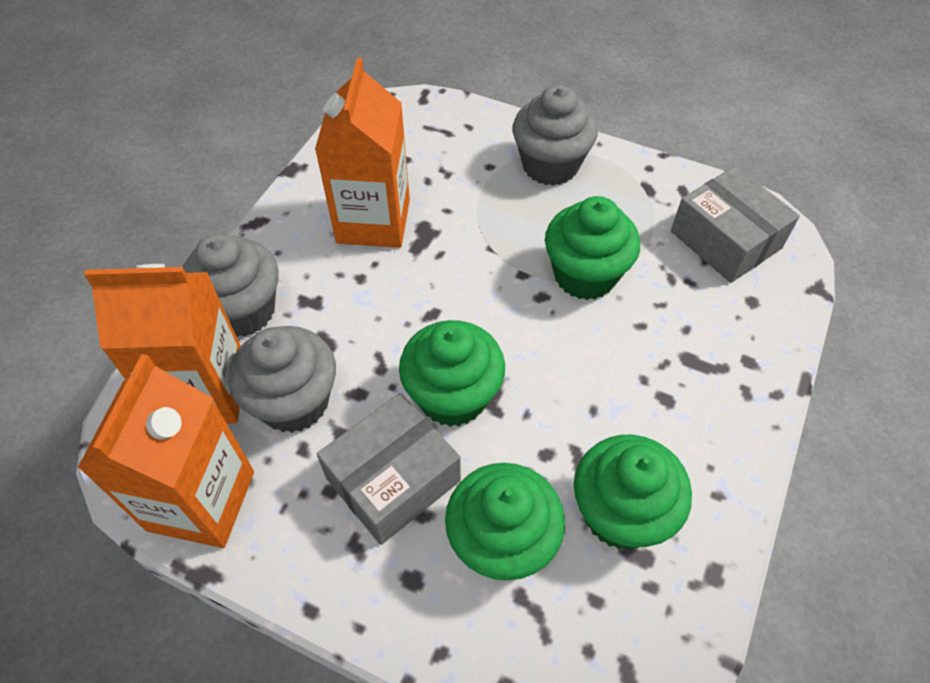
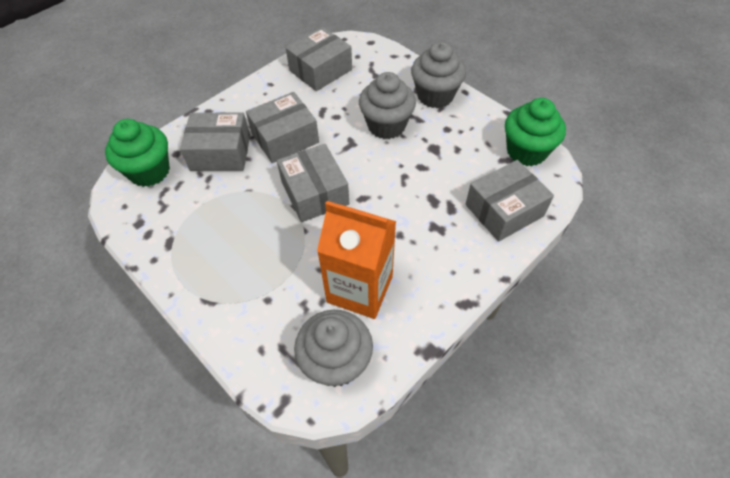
green cupcake: [399,320,505,427] [445,463,565,581] [545,196,640,300] [574,435,692,550] = 4 -> [105,119,170,187] [505,98,566,166] = 2
grey box: [317,393,461,545] [671,166,800,283] = 2 -> [180,112,250,171] [246,92,319,163] [277,144,349,222] [286,27,352,91] [466,160,554,242] = 5
orange carton: [78,354,254,548] [84,264,241,424] [315,58,410,248] = 3 -> [317,201,396,319] = 1

